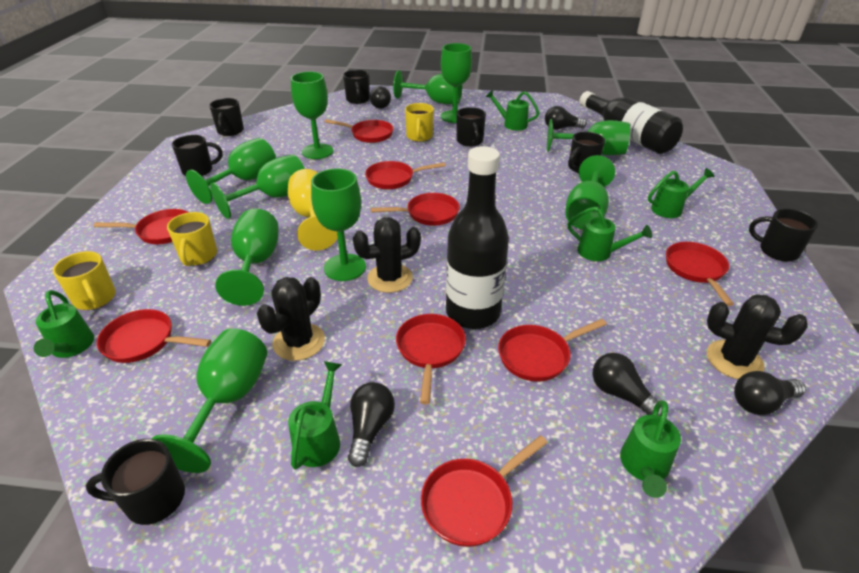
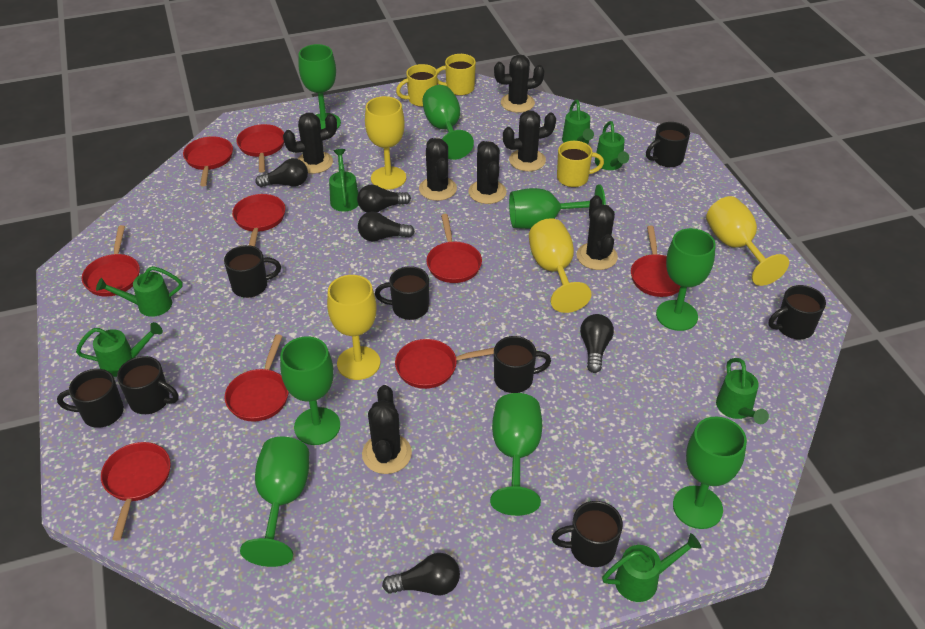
black bottle: [446,146,509,329] [579,91,683,154] = 2 -> none = 0
black cactus: [257,277,325,361] [353,217,421,293] [707,294,808,379] = 3 -> [283,113,337,174] [362,385,412,474] [419,138,457,201] [468,141,507,204] [494,54,544,113] [503,110,556,171] [577,195,618,270] = 7
black mug: [86,439,185,525] [172,135,223,176] [209,98,244,136] [343,70,370,104] [457,107,486,146] [568,132,605,173] [749,209,818,262] = 7 -> [57,369,124,428] [117,356,179,414] [224,245,281,298] [375,266,429,320] [494,336,551,393] [552,501,623,567] [646,122,690,167] [769,285,826,340] = 8
green goblet: [152,328,267,473] [186,138,276,204] [210,155,305,219] [215,209,278,306] [291,71,333,159] [311,169,366,281] [393,70,462,104] [441,43,472,123] [547,119,630,155] [565,155,615,229] = 10 -> [240,437,309,567] [280,336,340,445] [298,44,341,129] [423,85,474,160] [490,393,542,516] [509,184,606,229] [656,228,716,331] [673,416,747,529] = 8
green watering can: [34,290,94,358] [288,361,342,470] [485,90,539,130] [567,207,652,261] [620,400,681,498] [648,168,715,218] = 6 -> [76,322,163,377] [96,266,182,317] [329,149,358,212] [562,100,594,144] [595,121,629,170] [602,533,701,602] [716,358,769,424] = 7
yellow goblet: [288,169,338,250] = 1 -> [327,275,380,380] [365,96,406,190] [529,218,591,313] [706,196,789,286] = 4

